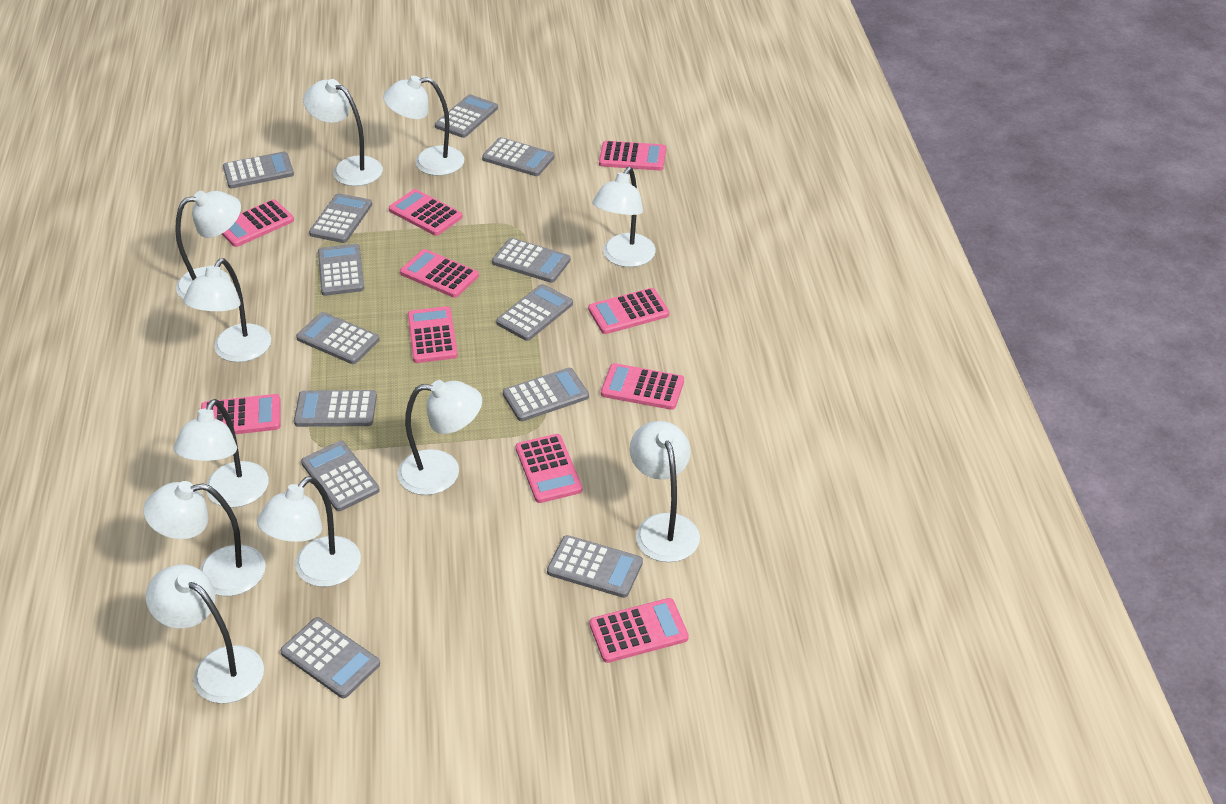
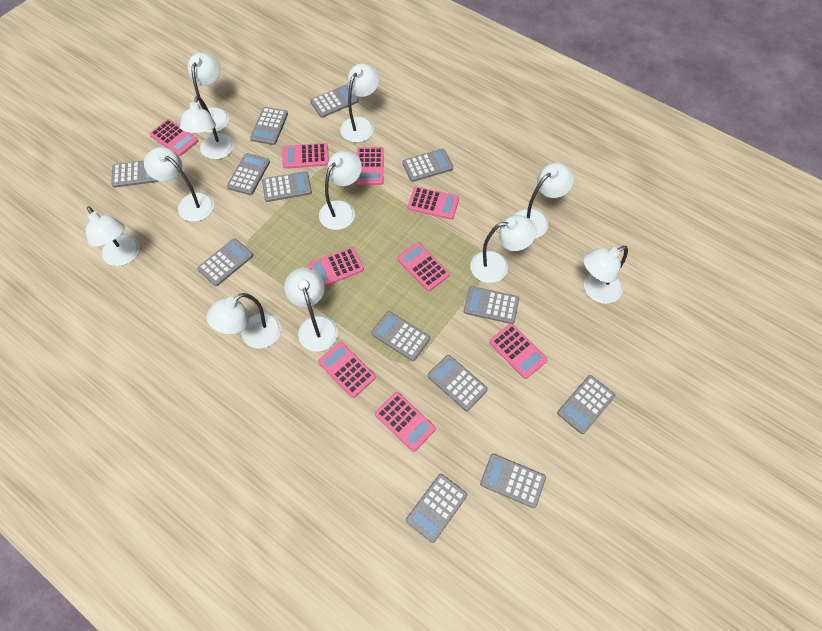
pink calculator: [201,394,281,434] [222,199,294,247] [389,189,463,236] [400,249,479,298] [408,306,458,363] [516,434,582,503] [588,288,669,334] [590,598,689,663] [599,141,666,170] [601,363,684,410] = 10 -> [149,119,198,156] [283,143,329,169] [308,247,364,286] [318,342,376,398] [356,147,384,185] [375,392,436,452] [397,242,450,291] [408,186,459,220] [489,324,548,379] = 9

